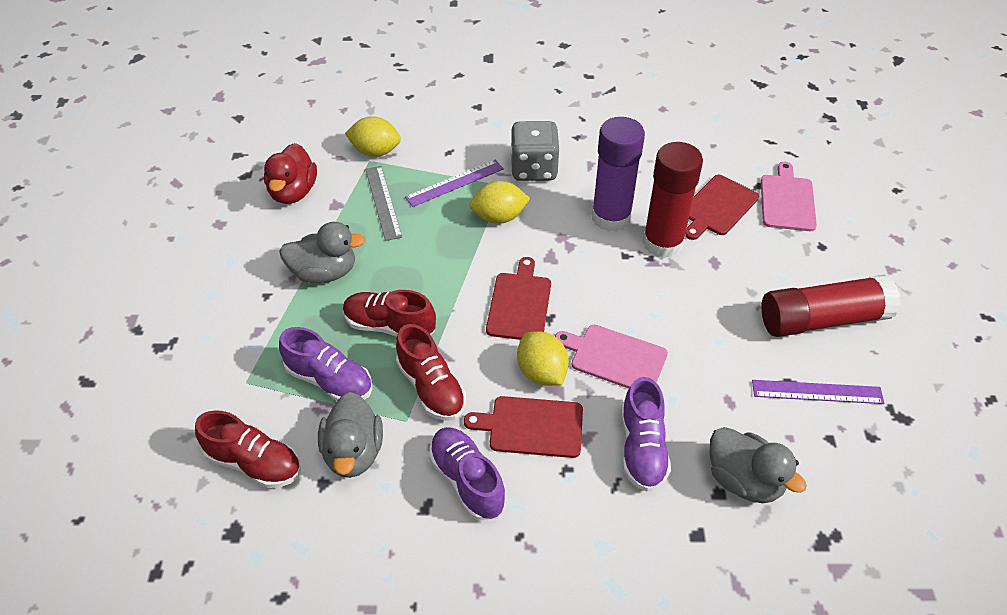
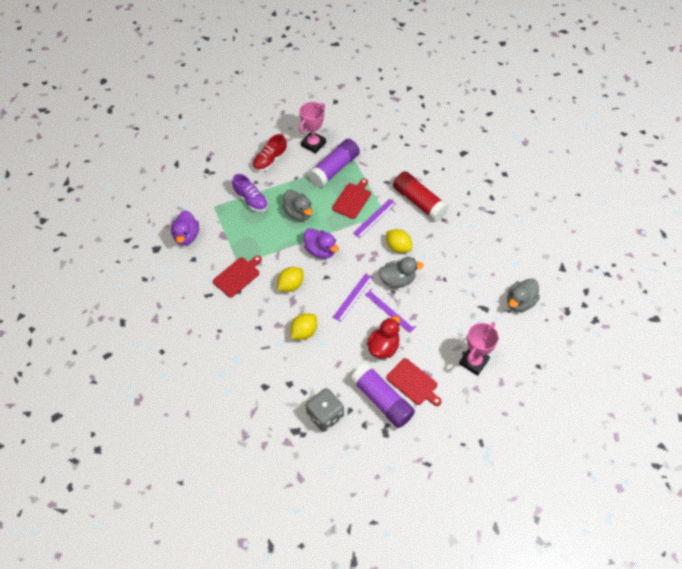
grey ruler: [365,166,402,241] = 1 -> none = 0
pink cutting board: [555,325,668,389] [761,162,817,231] = 2 -> none = 0
pink trophy: none = 0 -> [299,102,326,154] [459,322,499,376] = 2
purple duck: none = 0 -> [171,210,199,246] [304,228,339,259] = 2
purple glue stick: [592,117,645,232] = 1 -> [308,139,360,188] [350,363,415,428] = 2
purple ruler: [405,160,504,207] [752,380,884,404] = 2 -> [333,273,373,322] [353,199,396,238] [365,289,416,333] = 3
purple shoe: [279,327,372,401] [429,427,506,521] [621,377,671,492] = 3 -> [232,174,268,212] = 1
red glue stick: [642,142,703,258] [761,275,900,337] = 2 -> [393,171,449,221] = 1
red shoe: [195,410,301,488] [343,290,436,337] [396,324,466,421] = 3 -> [253,134,287,172] = 1

